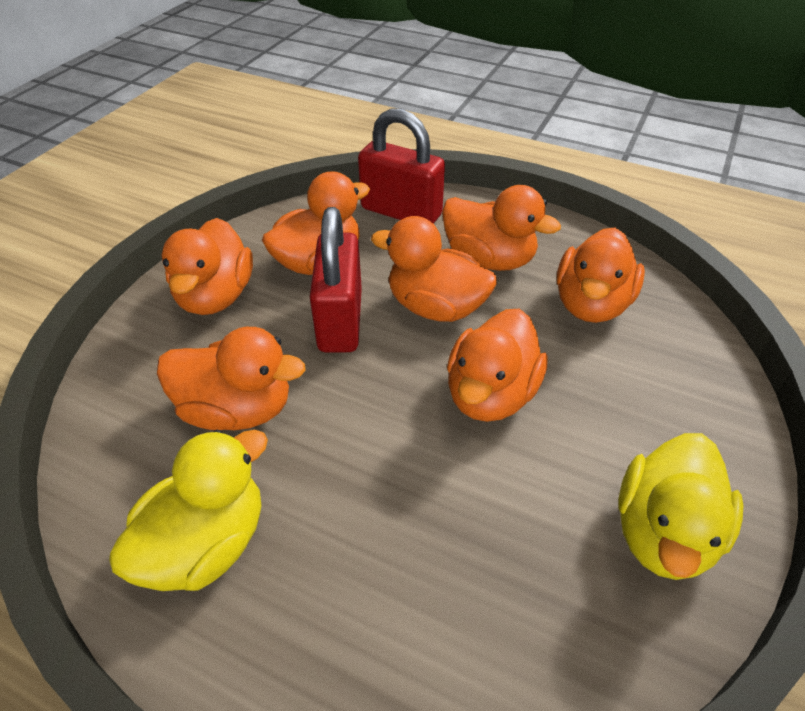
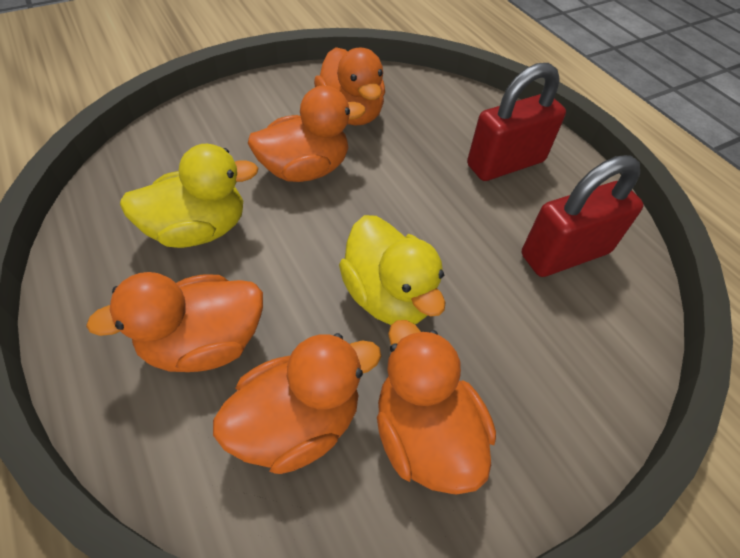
orange duck: [157,327,306,430] [162,218,253,315] [262,171,370,275] [371,216,497,322] [442,185,561,271] [447,309,548,422] [557,227,645,323] = 7 -> [86,272,263,372] [213,333,381,474] [248,85,366,182] [314,47,385,126] [377,320,496,494] = 5

